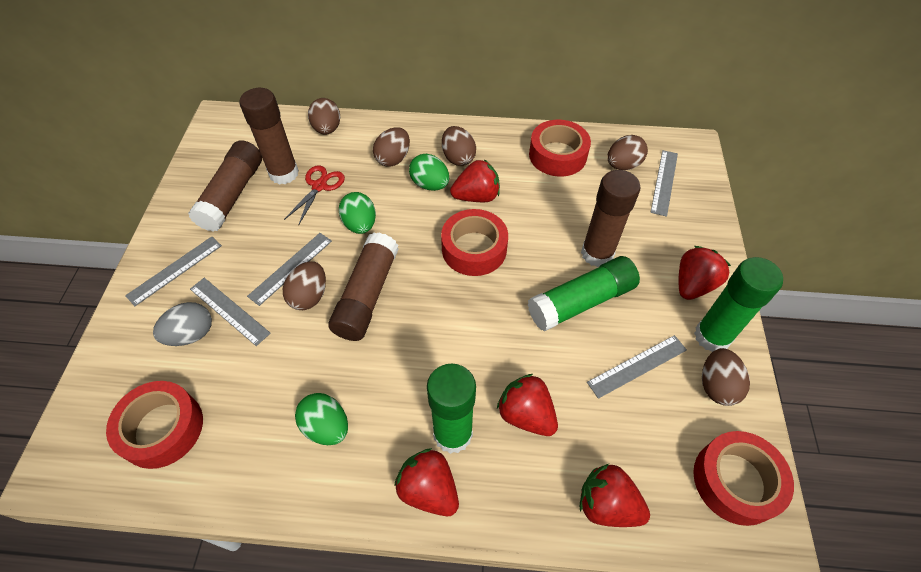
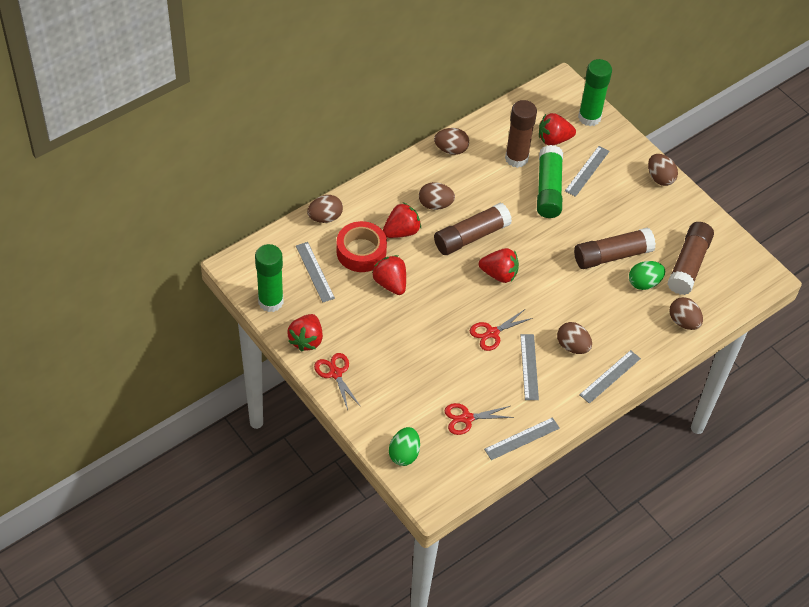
green egg: [295,393,348,445] [339,192,376,234] [409,154,449,191] = 3 -> [389,427,420,466] [629,261,665,290] = 2
grey egg: [153,302,212,346] = 1 -> none = 0
red scissors: [284,165,345,226] = 1 -> [314,353,361,410] [444,403,514,435] [470,309,533,351] = 3
red tape: [106,381,203,469] [441,209,508,276] [529,120,591,177] [693,431,794,526] = 4 -> [337,221,387,272] = 1

